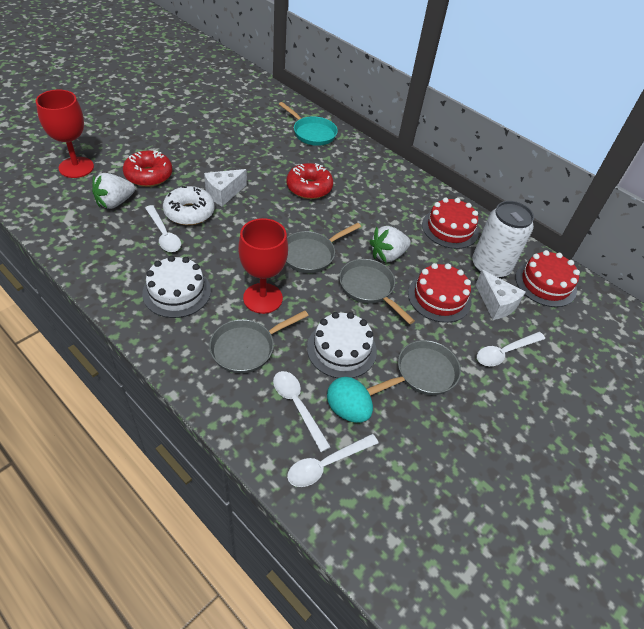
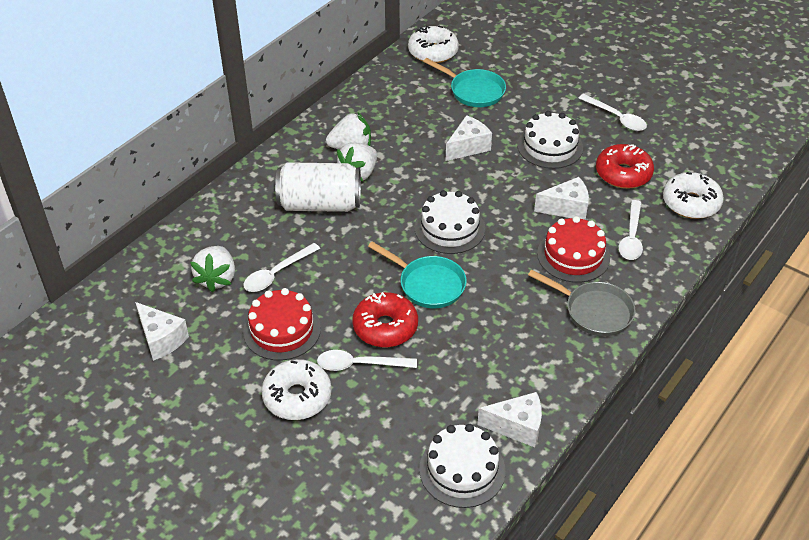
grey pan: [209,310,308,374] [286,223,361,273] [339,259,415,324] [367,340,461,396] = 4 -> [528,270,635,336] = 1
red cake: [408,263,471,323] [422,198,479,249] [515,250,580,307] = 3 -> [243,288,321,361] [537,216,610,283] = 2
red goblet: [36,90,94,178] [238,218,288,314] = 2 -> none = 0
turquoise egg: [327,377,373,423] = 1 -> none = 0
turquoise pan: [279,102,338,146] = 1 -> [368,241,467,308] [423,58,506,107] = 2
white cake: [142,256,211,318] [307,312,377,378] = 2 -> [415,190,485,254] [419,424,505,508] [517,111,583,169] = 3
white cheese: [204,169,247,206] [475,270,526,320] = 2 -> [135,302,189,361] [445,115,492,161] [477,392,542,447] [534,177,589,220] = 4
white donut: [163,186,215,225] = 1 -> [261,359,332,420] [408,26,459,63] [663,172,724,219] = 3
white strawberry: [92,173,135,209] [369,226,411,262] = 2 -> [190,246,235,292] [326,113,371,150] [337,143,377,181] = 3

